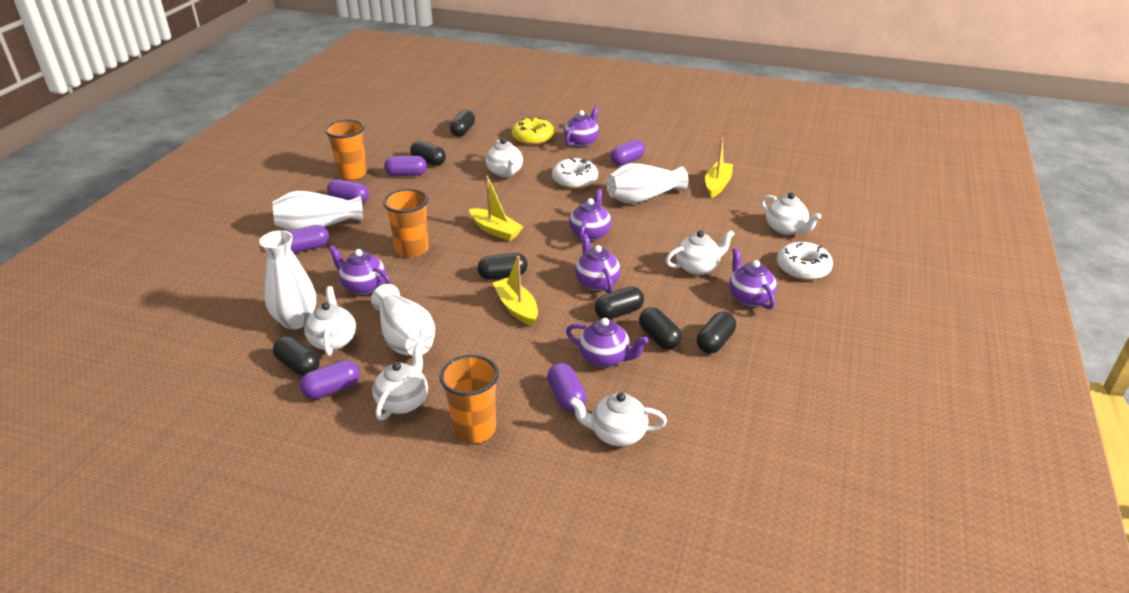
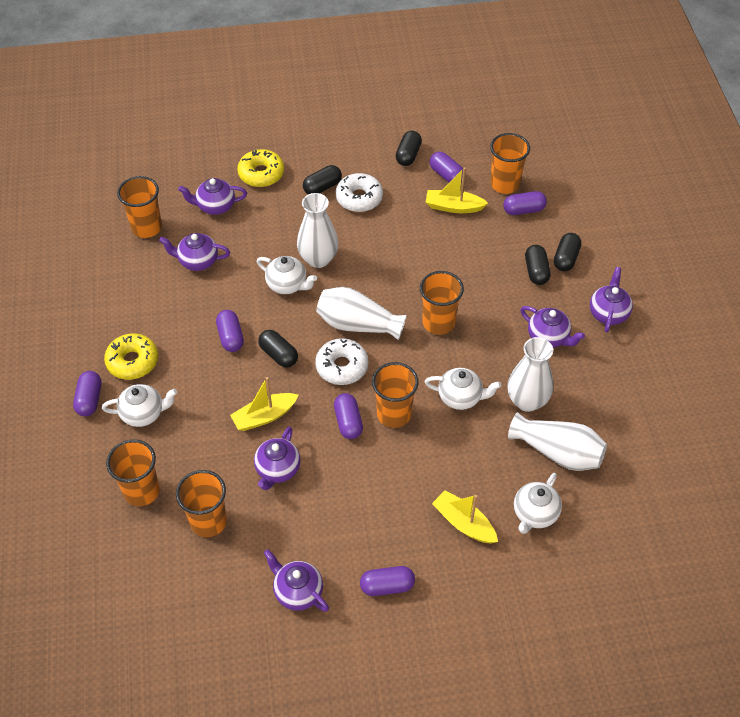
black capsule: [273,336,320,376] [410,141,446,166] [450,110,475,137] [477,253,528,280] [595,286,644,320] [639,307,682,350] [697,312,736,354] = 7 -> [258,330,298,367] [303,165,342,195] [396,131,422,166] [525,245,551,285] [554,233,581,271] = 5
orange cup: [325,120,367,180] [383,189,429,258] [439,355,499,443] = 3 -> [106,439,160,506] [117,176,162,238] [176,470,227,537] [372,362,419,428] [420,271,464,335] [490,133,530,194] = 6
white teapot: [304,286,356,356] [372,343,428,420] [486,138,523,177] [569,392,667,446] [666,230,735,275] [761,192,821,235] = 6 -> [102,384,177,427] [257,256,317,294] [425,368,502,410] [514,473,562,534] = 4
yellow donut: [512,117,554,145] = 1 -> [104,333,158,380] [237,149,284,187] = 2

